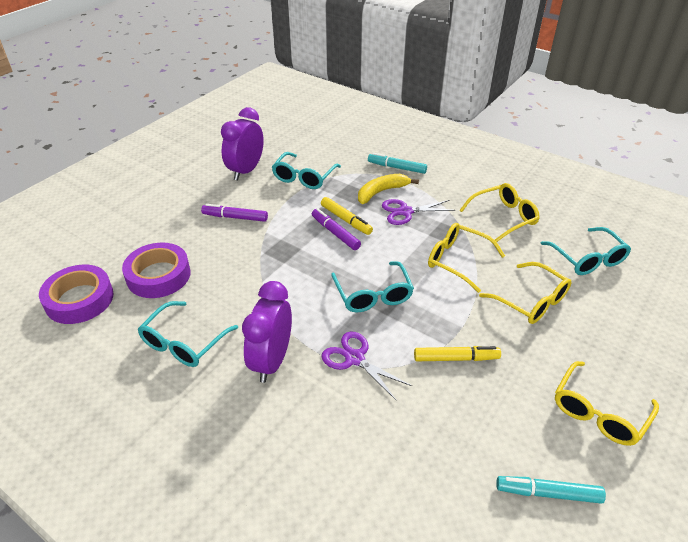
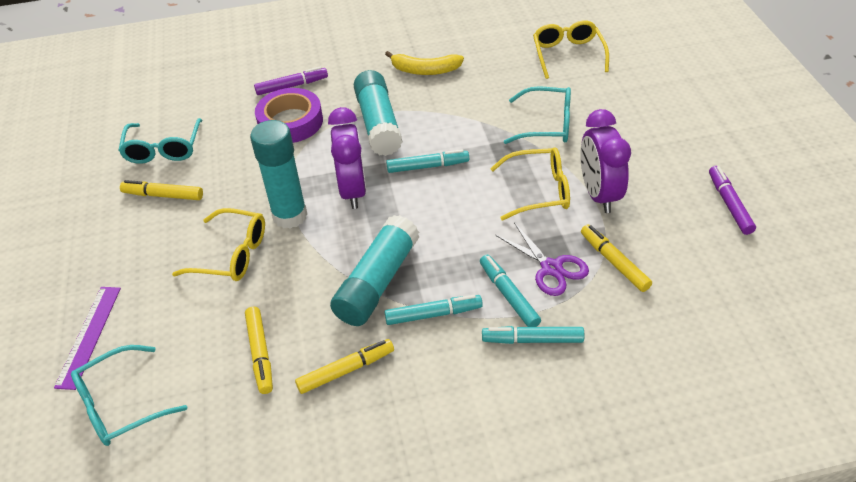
purple ruler: none = 0 -> [54,287,121,390] = 1
purple scissors: [321,331,412,400] [382,199,455,225] = 2 -> [495,222,589,296] = 1
purple tape: [39,265,114,324] [122,243,191,298] = 2 -> [255,88,323,143] = 1
turquoise glasses: [138,301,238,367] [272,152,341,189] [331,261,414,312] [540,227,631,275] = 4 -> [71,345,187,446] [118,118,202,164] [504,86,571,144] = 3
turquoise glue stick: none = 0 -> [250,120,307,229] [330,215,419,326] [354,70,403,156] = 3
turquoise marker: [368,153,427,174] [496,476,606,504] = 2 -> [385,295,483,325] [386,149,469,173] [480,255,541,327] [482,326,585,344] = 4
yellow glasses: [428,223,505,293] [459,183,540,242] [479,262,571,324] [555,361,659,446] = 4 -> [172,208,265,281] [490,147,570,221] [533,20,609,79] = 3
yellow marker: [321,197,373,235] [414,346,501,361] = 2 -> [120,180,203,200] [245,307,273,394] [295,339,394,394] [581,224,652,292] = 4

